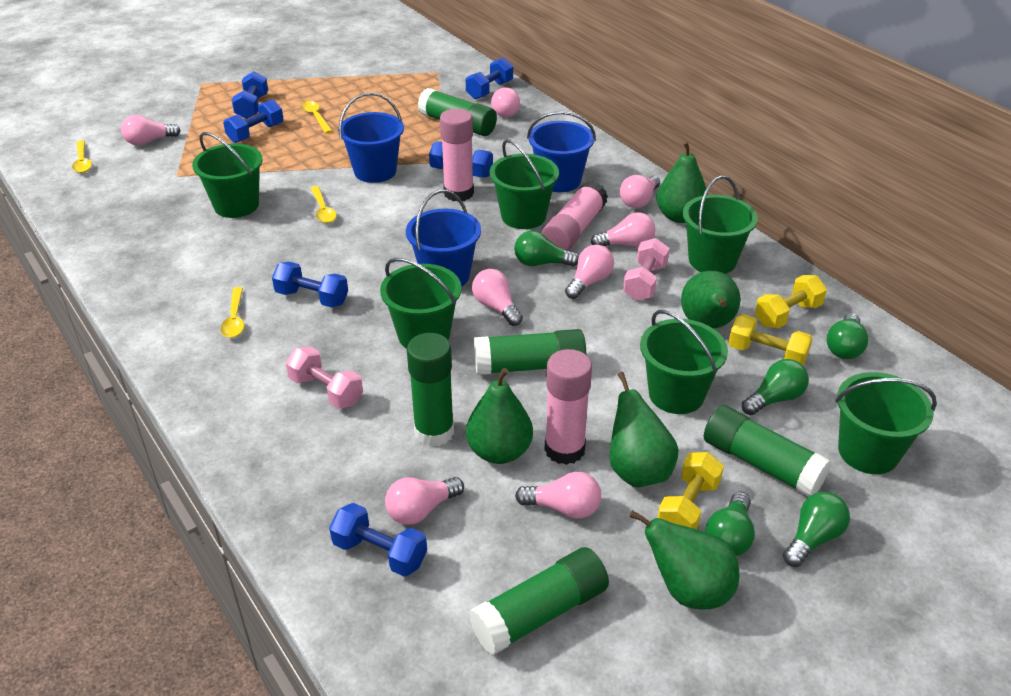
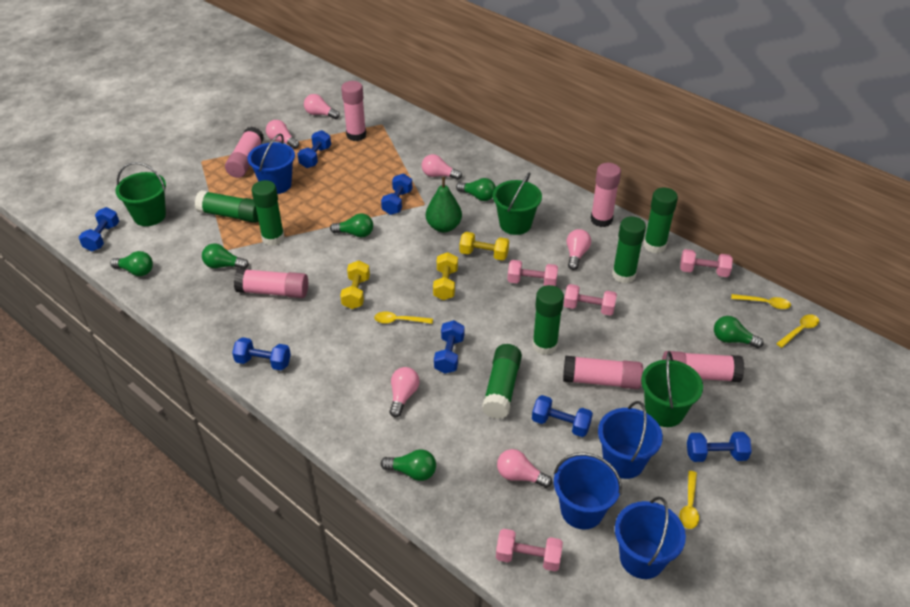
blue bucket: [338,92,404,183] [406,190,481,287] [527,111,596,192] = 3 -> [247,133,295,194] [554,452,622,530] [598,401,663,479] [615,496,686,579] = 4
blue dumbbell: [223,99,284,143] [232,72,268,119] [272,262,348,308] [329,503,427,577] [429,141,493,178] [466,58,513,99] = 6 -> [79,207,119,251] [232,337,291,370] [297,130,331,168] [381,174,413,215] [434,320,465,374] [532,395,593,437] [687,432,752,462] = 7
green bucket: [192,132,263,218] [380,258,462,349] [490,139,559,229] [640,310,728,414] [683,176,758,274] [835,372,937,474] = 6 -> [115,162,166,226] [493,172,542,235] [641,351,703,427] = 3
green glue stick: [407,333,454,447] [418,88,497,136] [469,547,609,655] [474,329,586,375] [704,405,832,497] = 5 -> [195,190,259,223] [251,180,285,246] [482,344,522,419] [532,285,564,355] [612,216,646,284] [644,188,678,253] = 6
green light bulb: [514,231,579,267] [705,492,755,556] [742,359,809,415] [783,492,850,567] [827,313,868,359] = 5 -> [110,251,153,276] [202,243,249,269] [330,213,373,238] [381,449,436,481] [456,178,496,201] [714,316,764,348] = 6
green pear: [466,368,533,464] [609,372,679,487] [629,510,739,609] [656,141,708,223] [681,271,741,329] = 5 -> [426,177,462,232] = 1
pink dumbbell: [286,346,363,409] [623,238,670,301] = 2 -> [496,529,563,572] [507,260,558,286] [564,284,617,316] [680,249,733,277] = 4
pink glue stick: [440,108,474,201] [542,181,608,250] [544,349,592,465] = 3 -> [225,127,264,178] [234,268,308,298] [341,81,366,141] [563,356,643,389] [591,163,621,227] [662,351,744,382] = 6
pink light bulb: [121,115,181,146] [385,477,464,525] [472,269,523,326] [491,88,520,117] [515,472,601,519] [565,245,614,299] [591,212,655,247] [620,175,660,208] = 8 -> [266,120,299,149] [304,94,340,119] [389,367,419,417] [422,154,462,180] [497,449,552,488] [567,229,591,270] = 6

